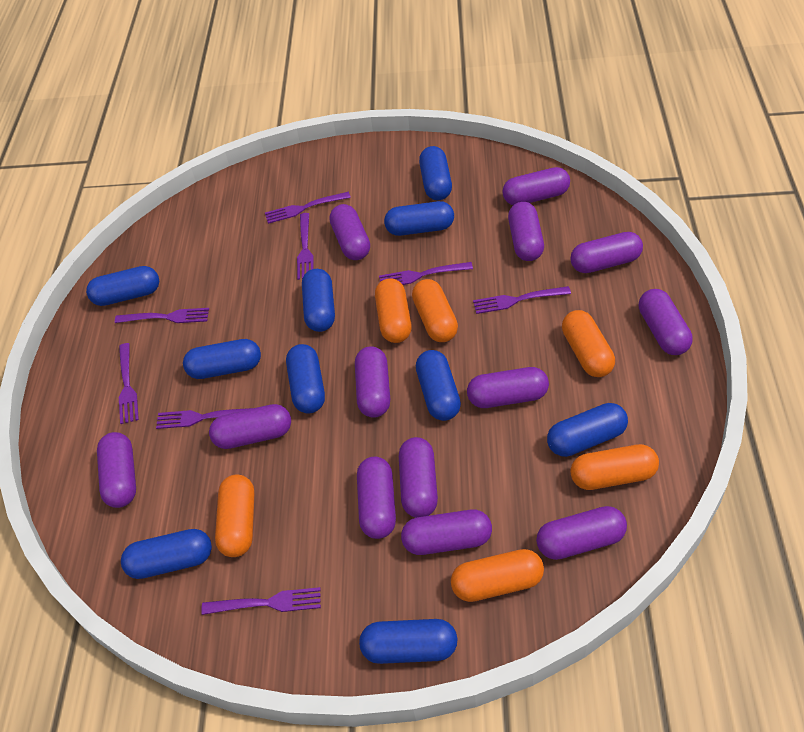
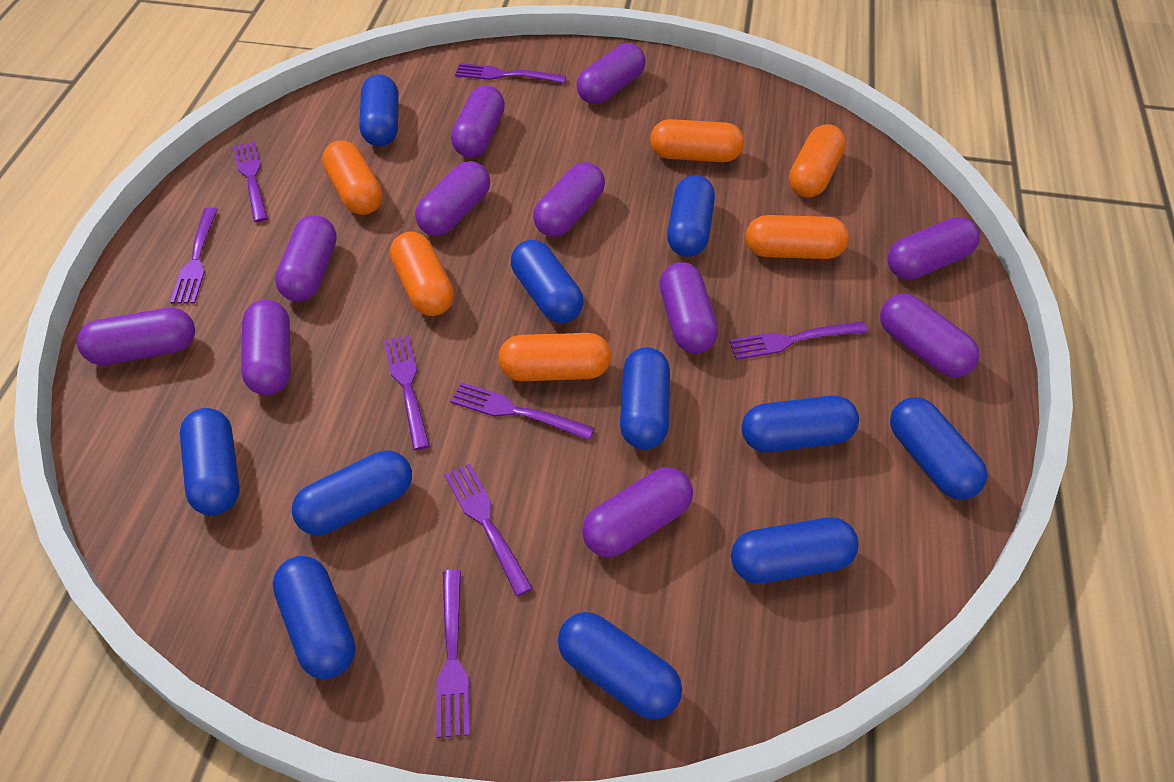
blue capsule: [86,266,159,306] [121,529,212,579] [183,339,261,379] [286,344,325,414] [302,269,335,332] [359,619,458,664] [384,201,454,236] [416,350,461,421] [419,146,452,200] [547,403,628,457] = 10 -> [180,408,240,516] [272,556,355,679] [292,450,412,535] [359,74,399,147] [511,240,584,323] [558,612,682,719] [620,347,670,450] [667,175,715,257] [731,517,859,583] [741,395,859,452] [890,397,987,499] = 11
purple capsule: [97,432,136,508] [209,404,291,449] [329,204,370,260] [355,346,390,418] [357,457,396,539] [399,437,438,518] [401,510,492,555] [467,367,549,408] [503,167,570,205] [508,202,544,261] [536,506,627,560] [570,232,643,273] [639,289,693,355] = 13 -> [77,308,195,365] [241,300,291,395] [275,215,337,301] [415,161,490,236] [451,85,505,158] [533,162,605,237] [577,43,646,104] [582,467,693,557] [660,262,718,353] [880,293,979,378] [887,217,979,280] = 11

